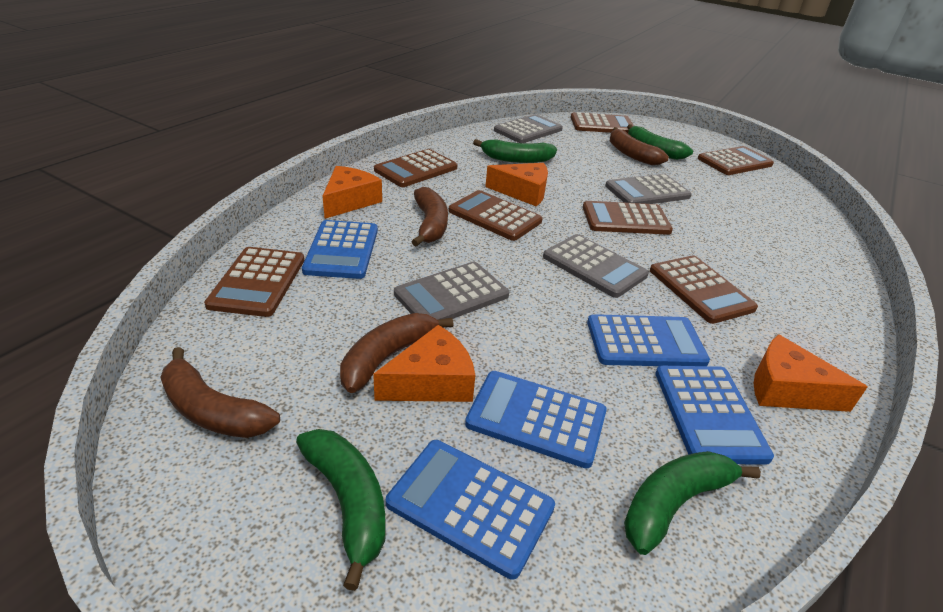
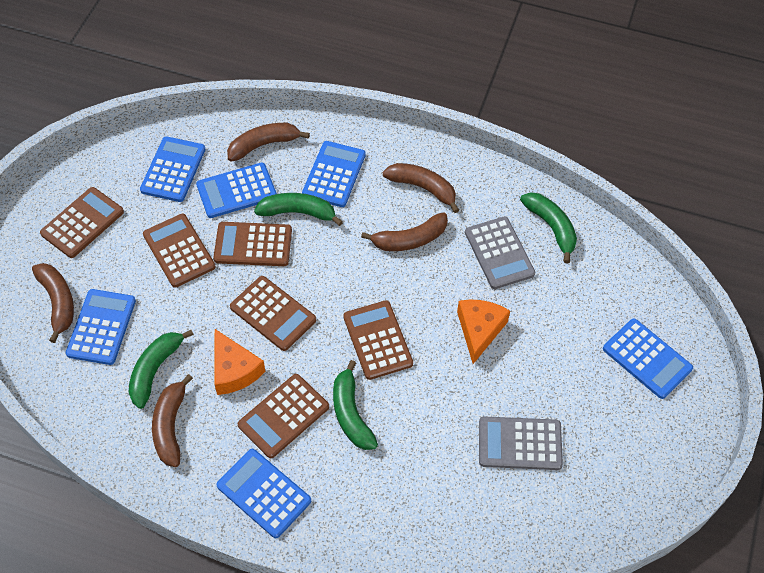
blue calculator: [302,220,378,279] [386,440,555,580] [465,371,607,468] [587,314,710,366] [655,366,774,464] = 5 -> [66,289,136,365] [140,137,206,202] [196,163,277,218] [216,449,311,538] [302,141,366,207] [603,319,693,399] = 6
brown banana: [160,347,280,438] [340,313,453,393] [411,187,448,247] [610,127,669,165] = 4 -> [32,263,74,343] [152,374,193,467] [227,123,310,162] [361,212,448,251] [383,163,459,213] = 5
brown calculator: [204,247,305,317] [374,149,458,187] [448,190,542,241] [571,112,634,133] [583,201,673,235] [650,255,758,324] [697,146,774,175] = 7 -> [40,187,124,258] [143,214,216,288] [213,222,292,266] [230,276,316,351] [238,374,329,458] [343,300,413,380] = 6
grey calculator: [394,262,509,320] [494,114,563,143] [543,234,649,298] [605,174,692,204] = 4 -> [465,217,535,289] [479,416,563,470] = 2
orange cheese: [323,166,382,219] [373,325,475,402] [485,163,548,207] [753,334,867,412] = 4 -> [214,329,266,395] [457,300,510,364] = 2

